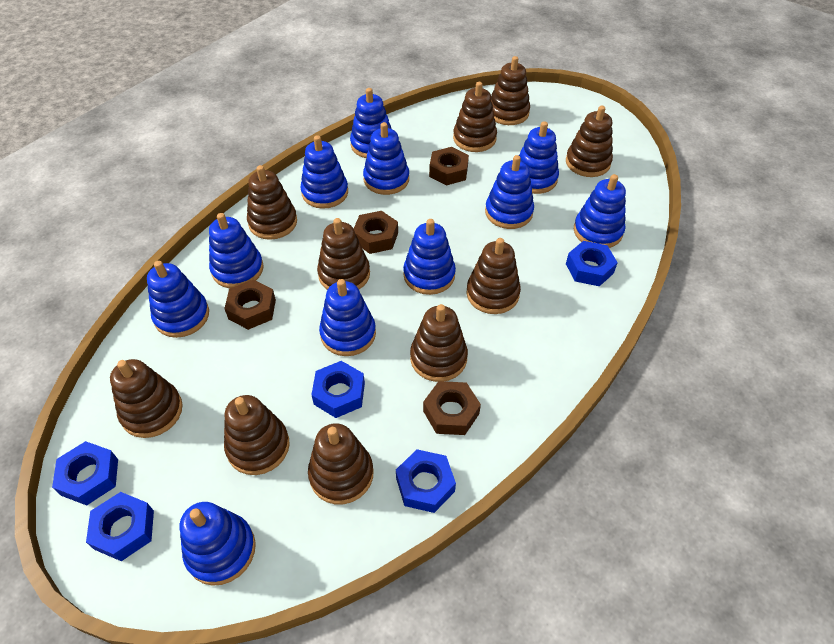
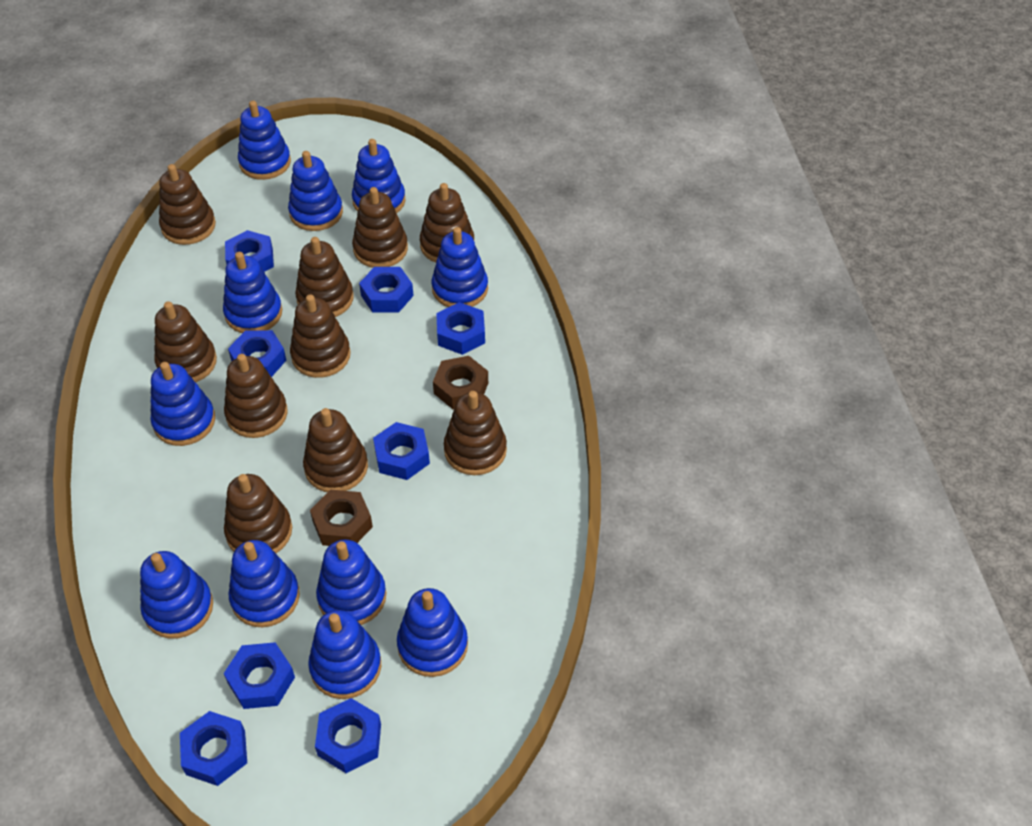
blue nut: [52,441,118,505] [86,492,154,561] [311,361,365,418] [396,449,456,513] [566,241,618,286] = 5 -> [180,711,247,786] [224,642,295,709] [225,230,274,272] [228,330,286,377] [315,698,381,773] [359,267,414,313] [373,422,430,480] [436,302,485,355] = 8
brown nut: [224,280,276,330] [354,211,398,254] [423,381,481,435] [429,147,469,186] = 4 -> [310,489,373,546] [433,356,488,409] = 2

